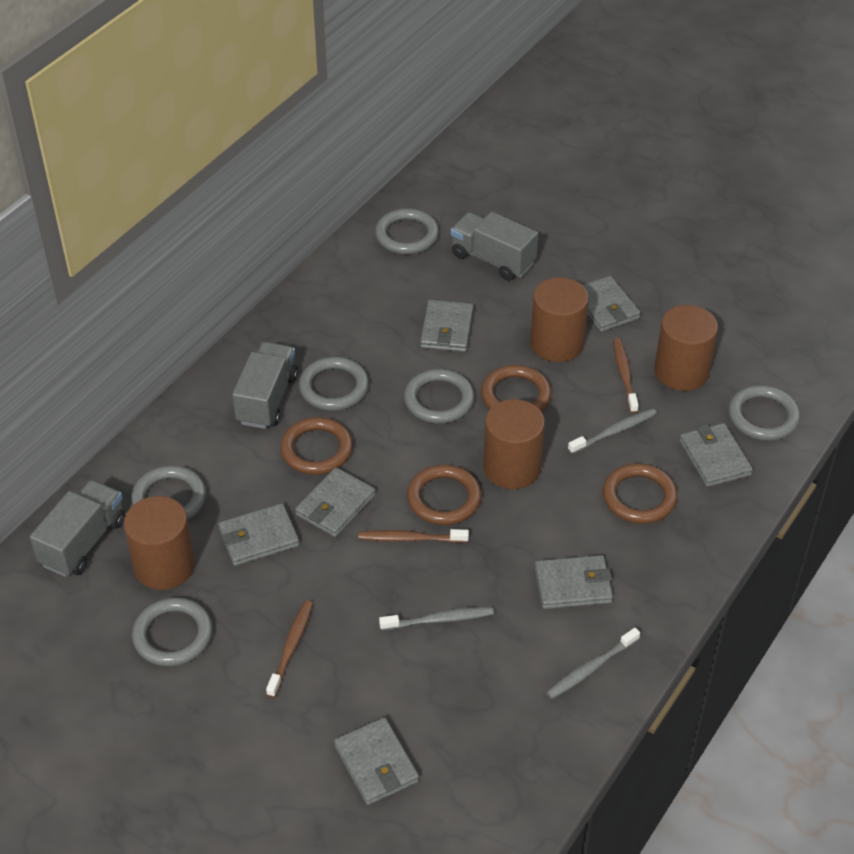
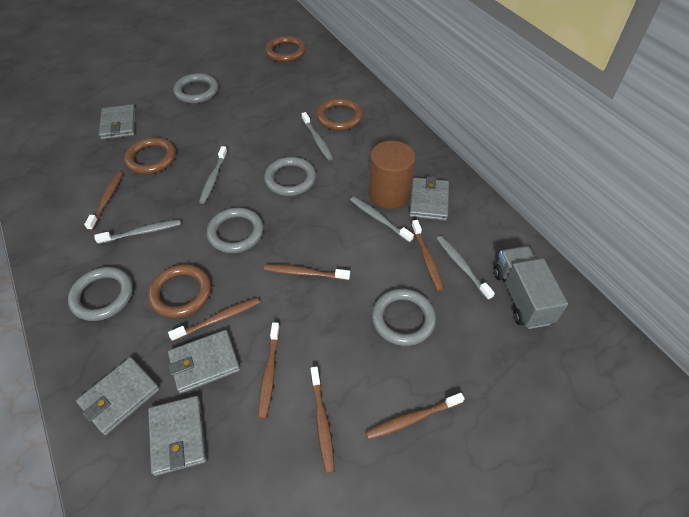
brown cylinder: [124,496,195,590] [483,399,545,489] [530,277,589,362] [654,305,718,391] = 4 -> [368,141,416,209] = 1
brown toothbrush: [266,600,313,698] [358,529,469,543] [613,338,639,413] = 3 -> [84,172,123,231] [168,297,260,341] [258,322,280,419] [264,264,350,280] [310,366,335,474] [366,393,465,440] [411,220,444,292] = 7
grey ring: [131,465,206,520] [132,597,213,667] [299,357,369,411] [375,208,439,254] [404,369,475,424] [728,385,800,441] = 6 -> [68,267,133,321] [174,73,218,103] [207,208,264,253] [264,157,316,196] [372,289,436,346] = 5
grey toothbrush: [379,607,494,630] [546,628,640,699] [568,408,657,454] = 3 -> [94,219,181,244] [199,146,227,204] [302,112,333,161] [350,196,414,243] [436,236,495,300] = 5
grey truck: [30,480,125,577] [232,342,298,429] [451,212,538,281] = 3 -> [494,246,568,329] = 1
grey wallet: [218,503,299,566] [295,467,376,537] [334,717,419,805] [420,300,473,352] [534,555,613,609] [582,276,641,332] [679,423,753,487] = 7 -> [76,357,160,435] [99,104,136,140] [148,396,207,476] [168,330,240,394] [409,176,449,221] = 5

